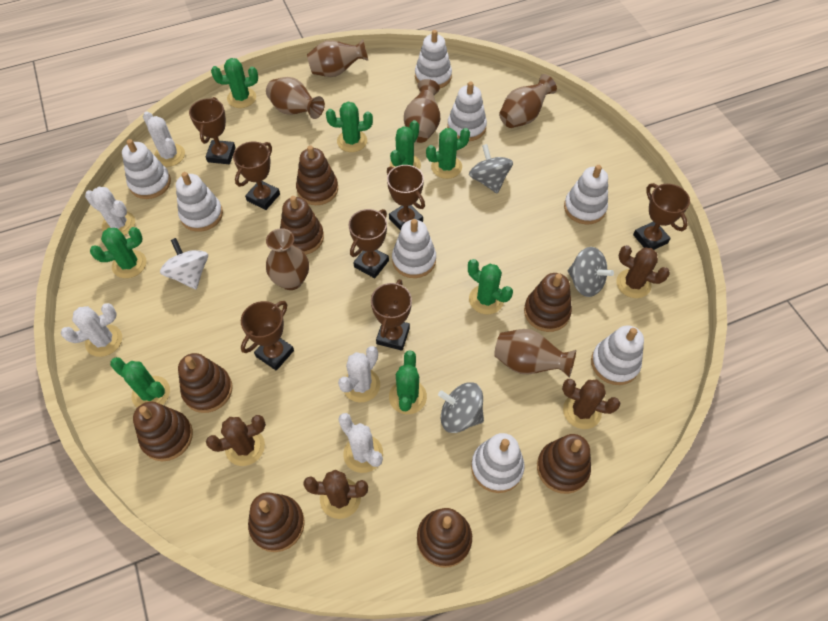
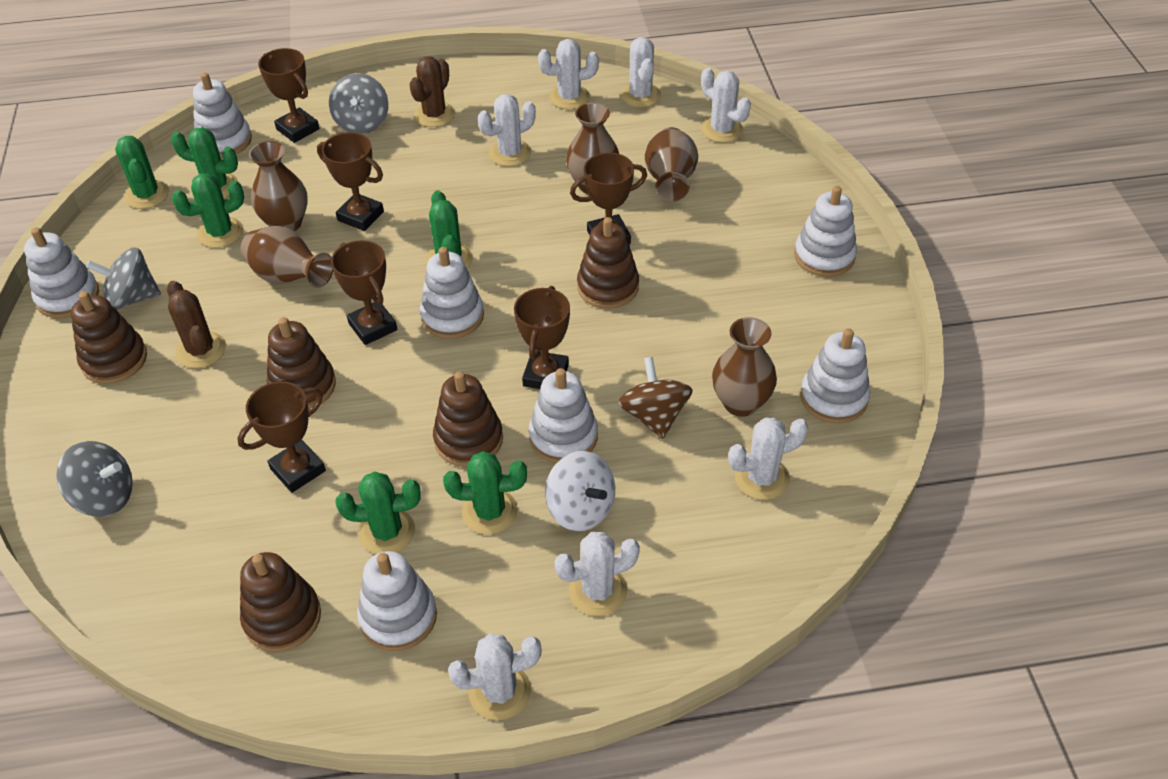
brown cactus: [206,415,266,466] [303,470,368,519] [562,379,620,429] [616,245,670,298] = 4 -> [167,281,226,368] [409,57,455,127] = 2
brown spinning top: none = 0 -> [618,357,693,439] = 1
brown stacking toy: [133,402,193,461] [178,353,233,413] [248,493,305,552] [280,196,324,255] [296,145,338,205] [417,508,472,568] [524,273,572,332] [537,434,591,494] = 8 -> [71,291,147,384] [240,552,321,652] [267,317,336,410] [433,371,503,467] [577,217,639,309] = 5
brown trophy: [189,97,236,164] [233,141,280,210] [241,301,294,371] [349,209,389,278] [371,279,412,351] [387,165,425,231] [633,183,690,250] = 7 -> [237,381,326,493] [258,48,319,143] [317,132,384,231] [331,240,397,345] [514,286,570,389] [570,153,647,244] = 6
brown vase: [266,77,325,119] [266,228,309,290] [307,39,368,77] [404,79,440,143] [494,329,576,377] [499,74,557,128] = 6 -> [241,226,333,288] [249,141,308,232] [566,103,619,194] [645,127,698,201] [712,317,777,417] = 5
green cactus: [90,227,147,278] [110,357,170,408] [211,58,258,108] [326,102,373,152] [389,350,427,414] [390,120,421,170] [426,128,470,179] [468,259,513,314] = 8 -> [115,136,169,209] [171,127,238,198] [172,173,244,248] [335,472,421,554] [426,190,473,269] [443,451,527,535] = 6
white cactus: [61,303,122,357] [85,187,135,236] [143,111,185,167] [338,346,380,402] [338,413,383,473] = 5 -> [448,633,542,720] [478,94,536,166] [538,39,599,109] [555,532,640,616] [621,37,661,108] [701,68,751,143] [728,418,808,500] = 7
white stacking toy: [122,139,171,199] [176,172,223,232] [392,219,436,278] [415,30,452,88] [447,81,487,141] [471,433,525,493] [564,165,608,225] [591,326,644,385] = 8 -> [24,227,99,318] [193,73,252,158] [357,551,437,651] [420,247,484,339] [529,368,598,463] [794,186,857,277] [800,328,870,424] = 7

